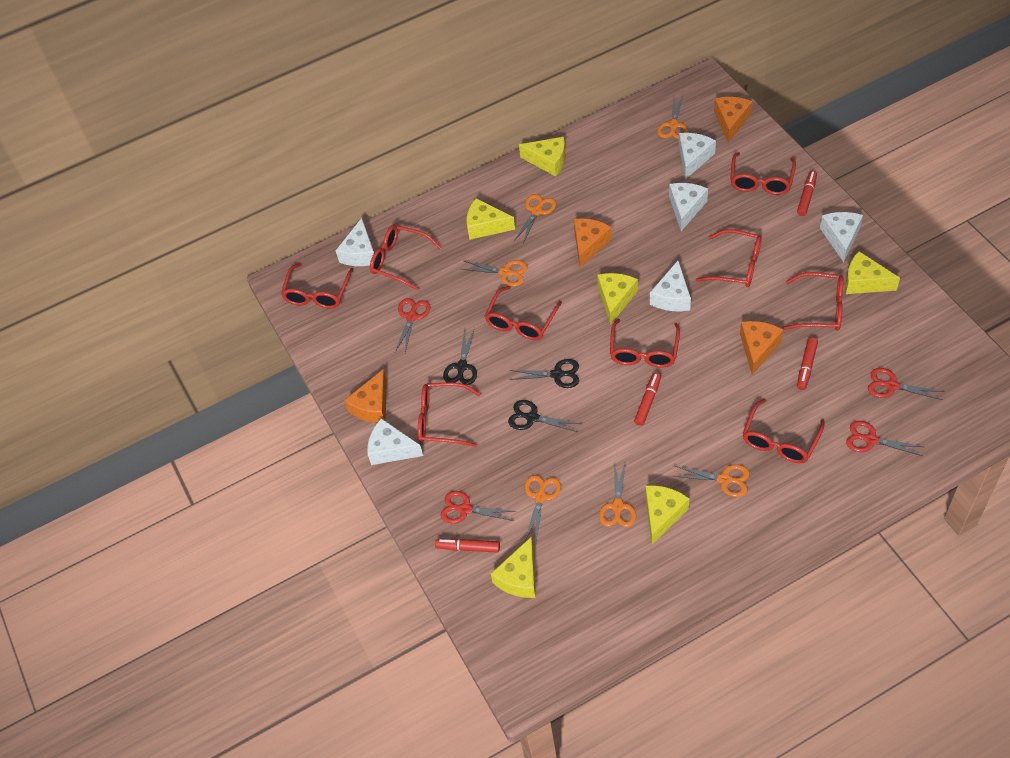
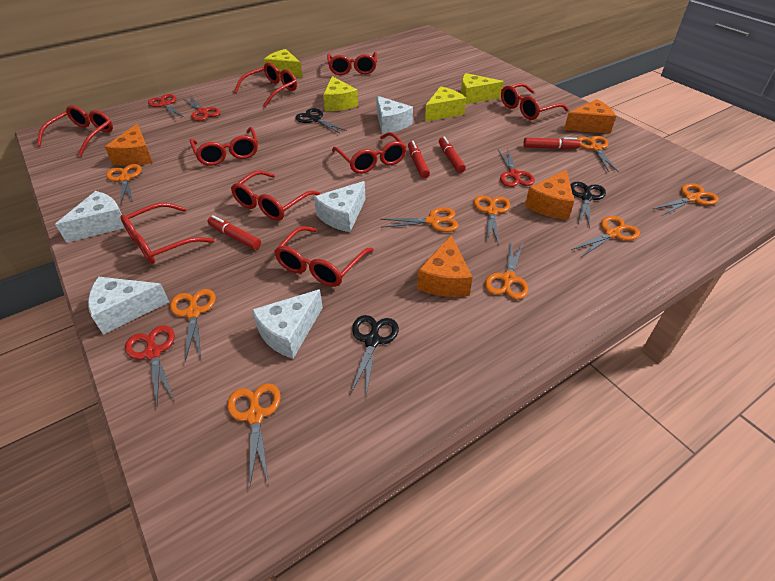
orange scissors: [461,260,528,286] [514,194,556,243] [525,475,561,542] [599,463,636,527] [657,96,688,139] [674,464,750,497] = 6 -> [106,164,142,203] [170,289,216,361] [227,383,281,488] [380,207,459,232] [474,195,510,245] [485,241,528,300] [571,216,640,257] [577,136,619,172] [653,183,719,216] = 9
white cheese: [335,218,374,266] [367,418,423,465] [650,261,691,311] [669,183,708,231] [679,133,716,180] [820,212,863,262] = 6 -> [55,191,125,243] [88,277,169,334] [252,289,323,359] [314,181,366,232] [376,96,413,134] = 5
yellow cheese: [466,198,515,240] [490,537,536,598] [519,137,565,176] [597,273,638,325] [645,485,690,545] [845,251,900,294] = 6 -> [264,49,302,78] [323,76,358,111] [425,86,466,122] [461,73,504,104] = 4

